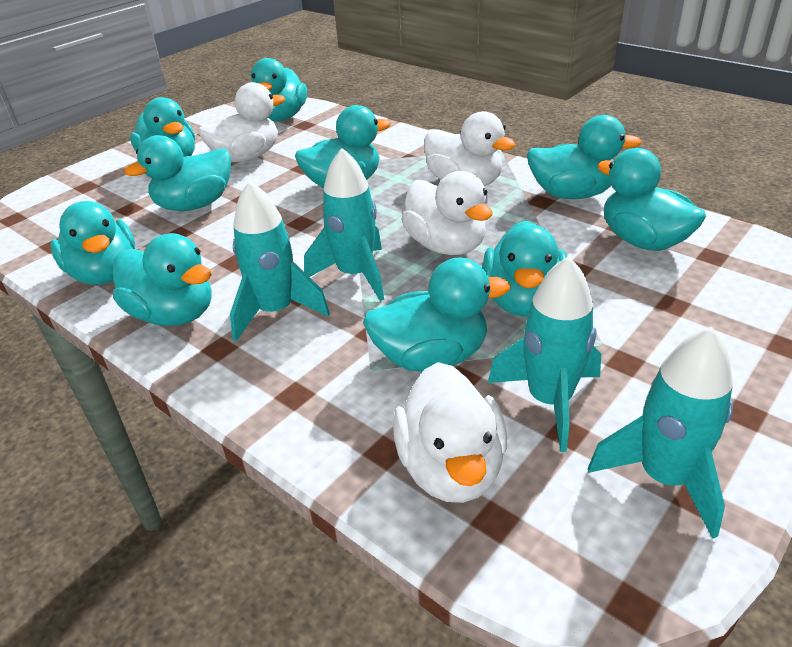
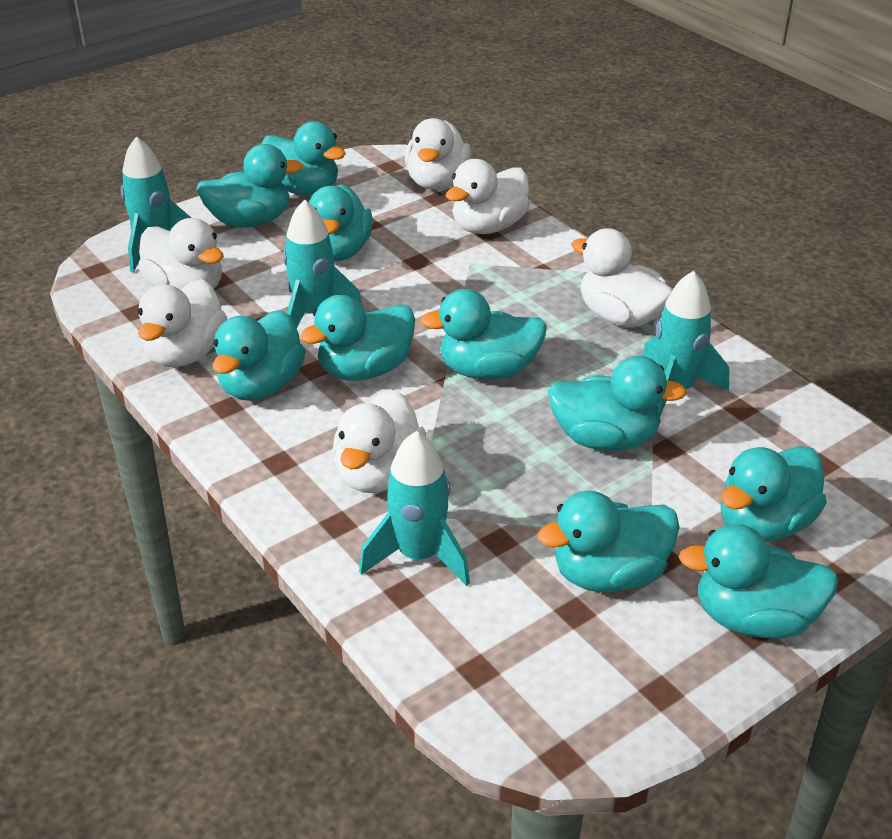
white duck: [198,82,285,162] [393,362,507,503] [401,171,493,255] [424,111,516,186] = 4 -> [138,218,224,290] [138,279,227,367] [333,390,426,493] [405,118,471,189] [446,159,530,234] [571,228,673,327] = 6

